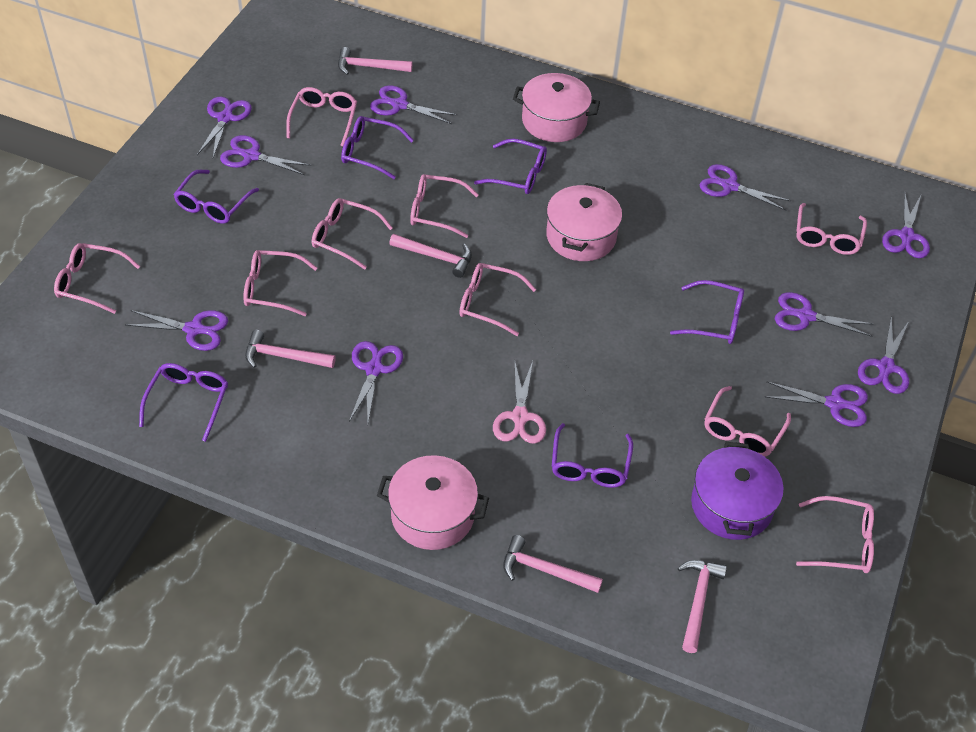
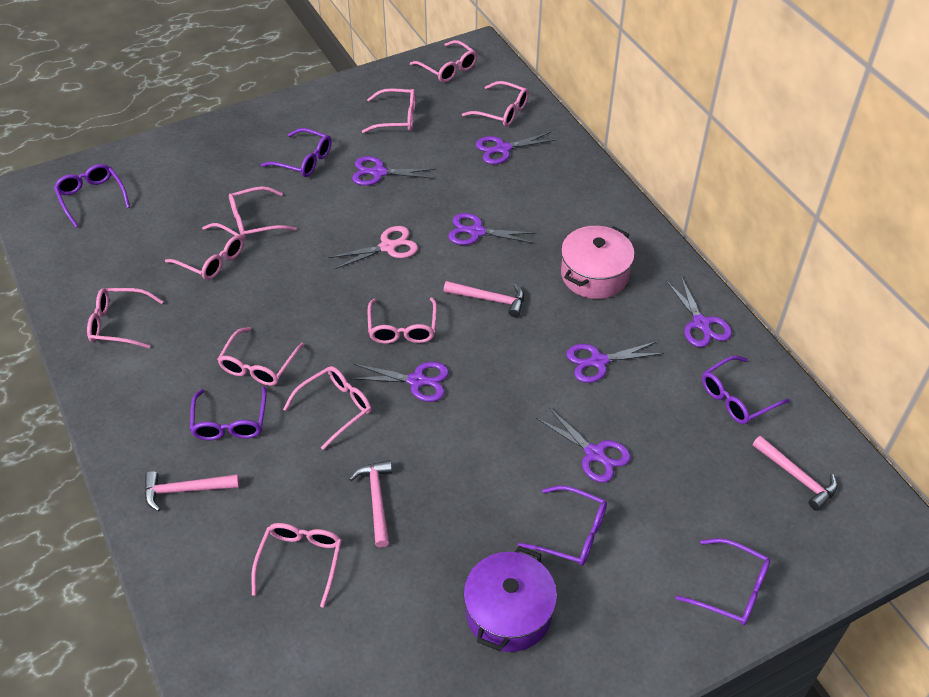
pink glasses: [54,243,141,314] [243,250,317,316] [286,87,357,147] [312,198,393,270] [410,174,479,238] [459,263,536,336] [705,386,791,457] [796,203,867,255] [796,496,874,573] = 9 -> [87,288,163,348] [165,223,244,280] [217,327,304,386] [229,186,297,239] [251,523,342,608] [283,366,372,450] [362,88,416,133] [368,297,437,344] [410,40,478,82] [462,81,529,127] = 10
pink hammer: [245,330,336,368] [338,47,413,75] [389,234,472,278] [503,535,603,593] [678,560,727,653] = 5 -> [144,471,239,511] [349,460,392,548] [444,281,524,317] [753,436,838,511] = 4
pink pot: [377,455,489,550] [513,73,600,142] [546,183,622,261] = 3 -> [561,226,635,299] = 1
purple scissors: [126,310,228,351] [197,96,252,158] [220,135,311,175] [349,341,403,422] [370,85,457,124] [700,164,791,211] [766,381,868,427] [775,292,874,337] [858,316,909,394] [882,192,930,258] = 10 -> [350,362,449,402] [352,156,436,186] [448,213,536,245] [476,131,557,164] [536,408,631,483] [566,341,664,383] [666,276,732,347] = 7

